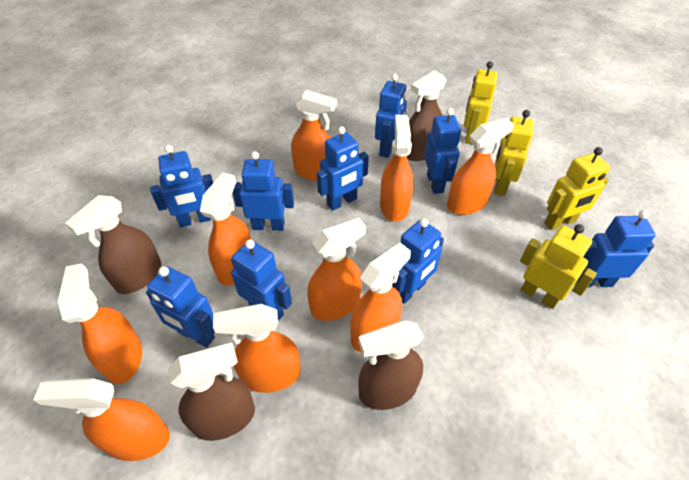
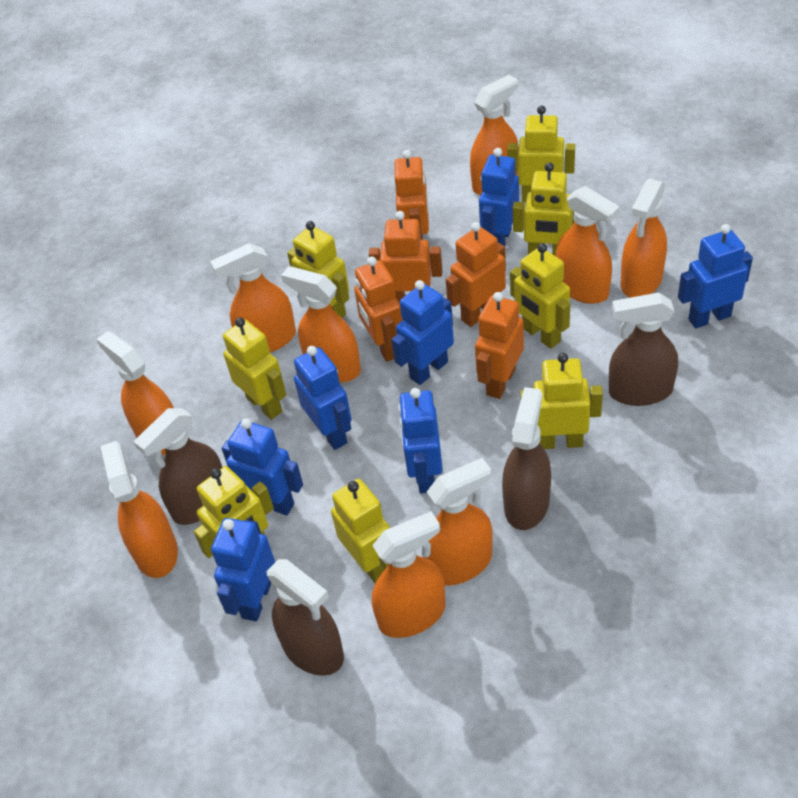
blue robot: [146,266,215,348] [150,145,213,227] [231,240,292,321] [232,151,294,231] [317,126,369,211] [375,74,407,158] [392,218,444,304] [424,108,461,194] [577,210,656,288] = 9 -> [211,518,275,621] [222,418,303,515] [294,346,352,450] [391,280,454,385] [398,388,443,494] [479,148,519,246] [678,224,753,329] = 7
orange robot: none = 0 -> [354,257,403,362] [369,211,442,303] [395,150,429,240] [446,222,506,327] [475,292,524,399] = 5
yellow robot: [464,61,498,144] [494,110,534,196] [520,224,597,309] [544,147,610,230] = 4 -> [194,466,274,558] [223,317,286,420] [287,221,349,318] [331,479,390,583] [508,106,575,202] [510,243,570,349] [513,162,575,256] [520,353,603,449] = 8

